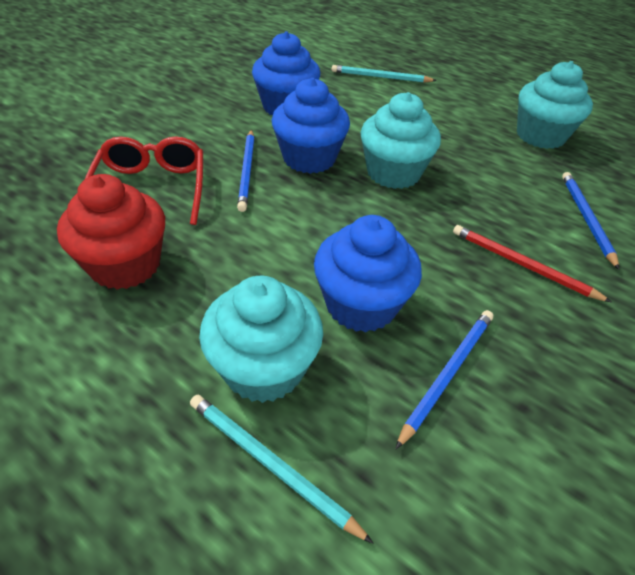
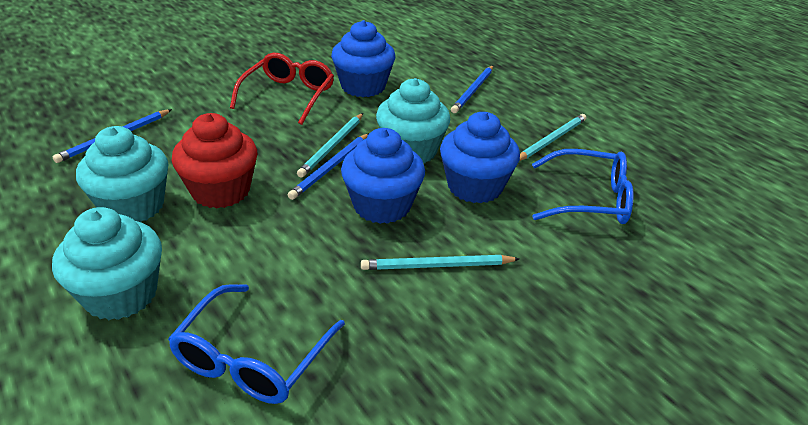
blue glasses: none = 0 -> [168,284,345,404] [532,149,634,224] = 2
red pencil: [453,225,611,302] = 1 -> none = 0
turquoise pencil: [190,395,373,543] [332,65,437,83] = 2 -> [297,113,363,178] [361,255,519,270] [519,114,586,161] = 3

